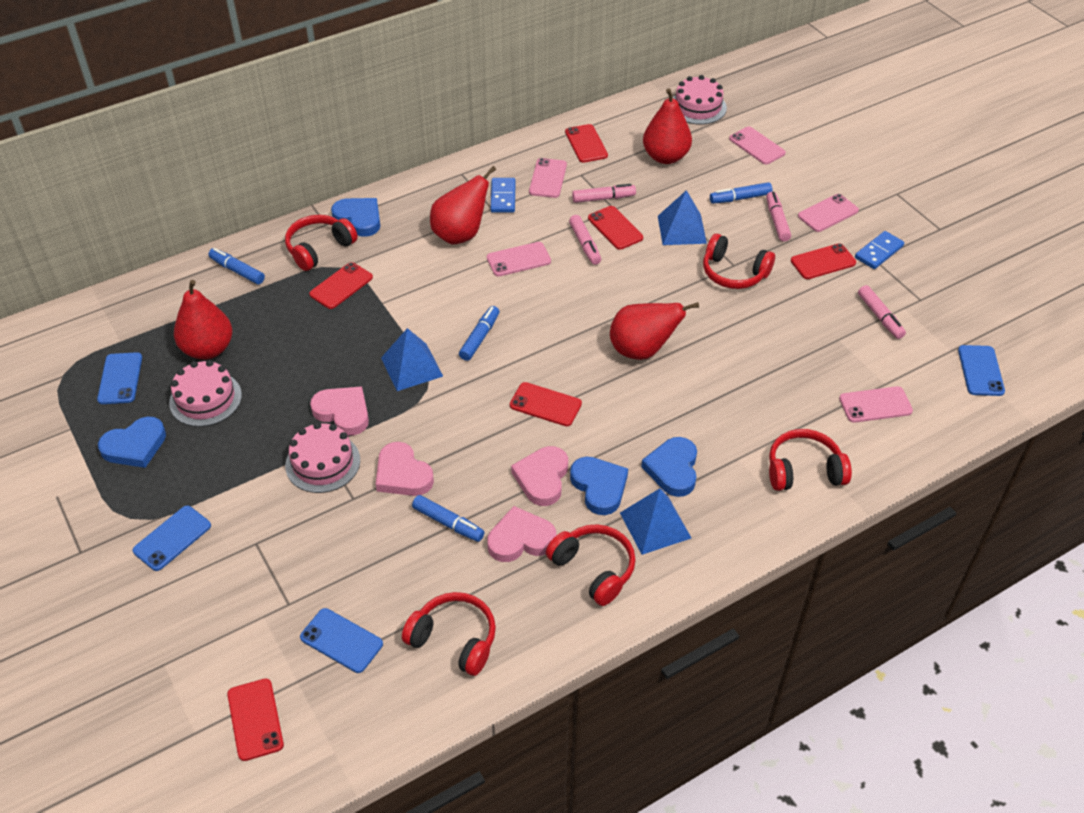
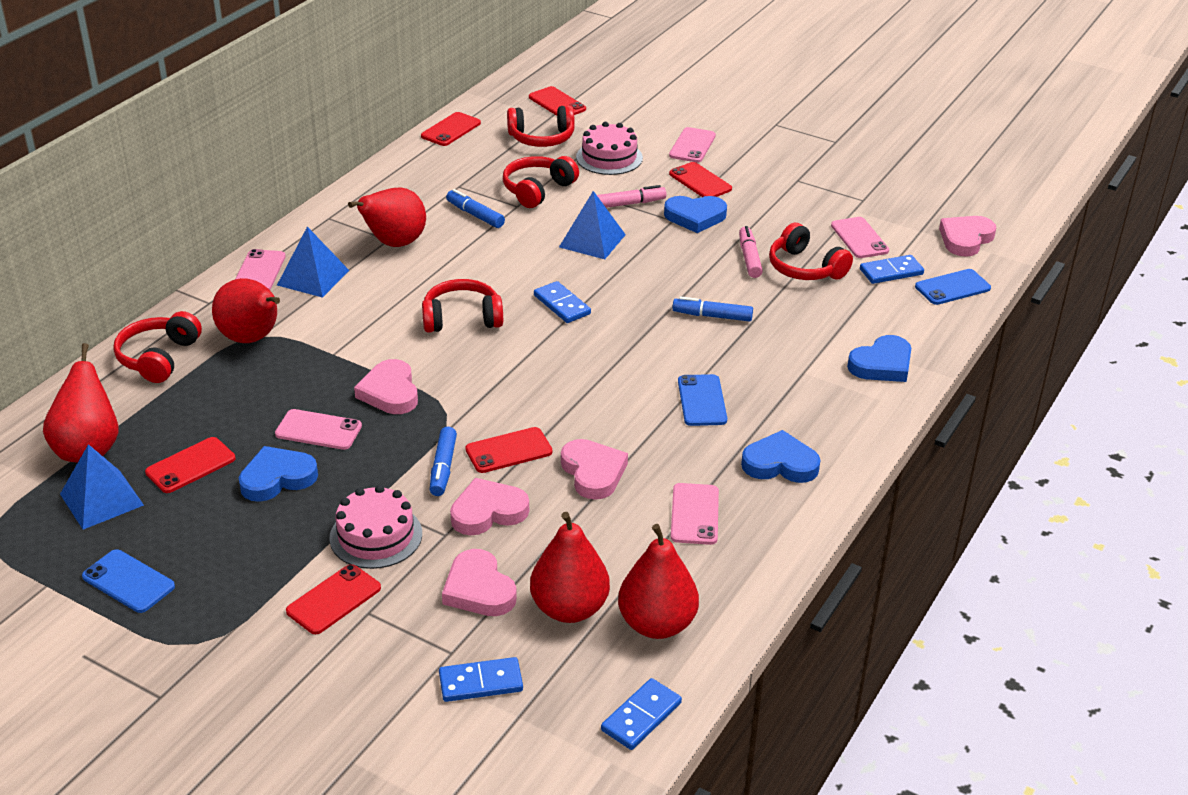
blue domino: [491,178,516,213] [855,231,904,269] = 2 -> [439,657,523,702] [534,281,591,323] [601,678,682,750] [860,255,924,284] = 4
blue marker: [208,248,265,285] [412,495,485,542] [459,306,499,361] [710,182,772,204] = 4 -> [430,427,457,496] [446,189,505,228] [672,296,753,322] = 3
blue phone: [97,352,142,404] [133,506,211,571] [300,608,383,673] [958,345,1005,396] = 4 -> [82,549,175,613] [678,374,727,426] [915,269,991,305] = 3
pink cake: [169,360,242,427] [285,422,360,493] [673,75,727,125] = 3 -> [329,485,422,569] [576,122,643,175] = 2
pink heart: [310,386,369,435] [376,442,434,496] [487,506,556,562] [511,446,568,506] = 4 -> [354,359,418,414] [442,549,517,616] [450,478,529,535] [561,439,628,500] [939,216,996,257] = 5
pink marker: [569,215,601,265] [572,184,636,203] [766,192,791,242] [858,285,906,339] = 4 -> [597,185,666,208] [739,226,763,278] = 2
red pear: [174,280,232,360] [430,166,496,245] [610,302,699,360] [643,88,692,164] = 4 -> [43,343,118,463] [212,278,280,343] [348,187,426,247] [530,512,610,623] [618,524,699,639] = 5

